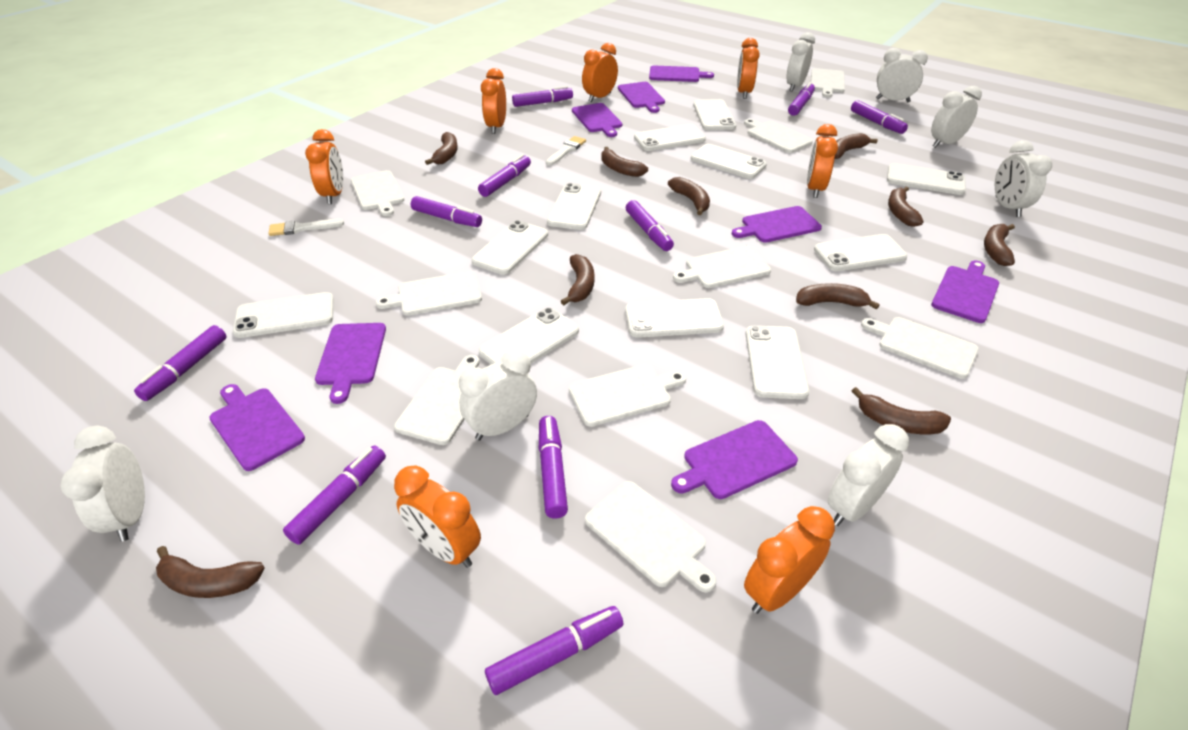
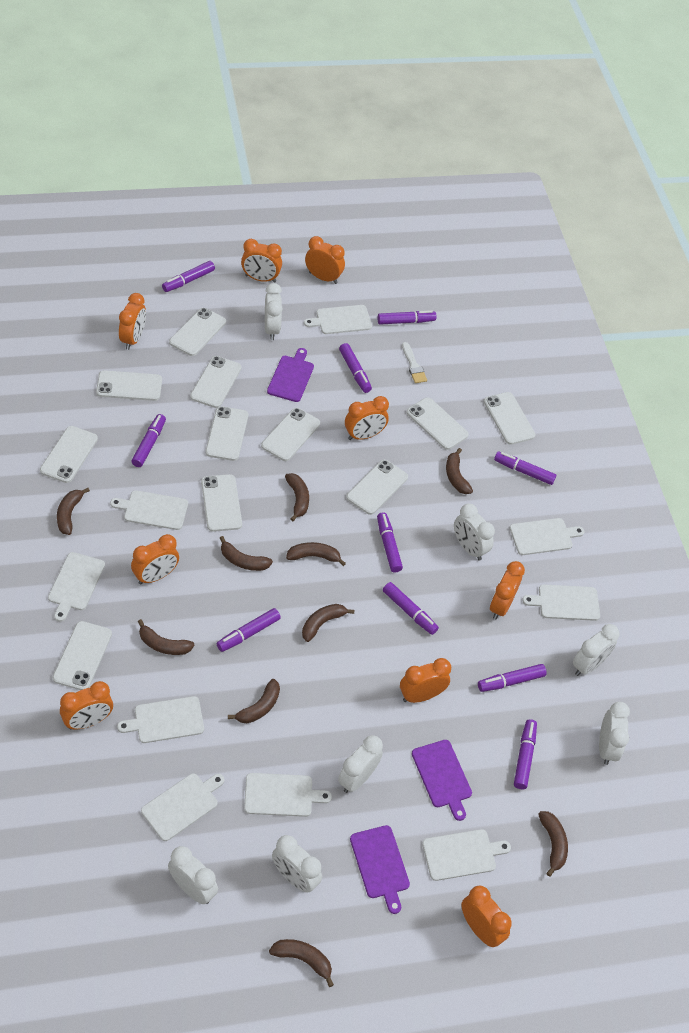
orange clock: [305,129,343,204] [394,465,481,568] [481,68,506,134] [582,43,618,102] [737,38,760,99] [744,506,835,614] [807,124,838,198] = 7 -> [60,681,113,729] [119,293,146,350] [131,534,179,584] [241,239,282,283] [305,236,345,284] [345,396,389,440] [400,658,451,703] [461,886,512,947] [490,561,525,620] = 9
purple cutting board: [209,384,305,471] [315,323,386,404] [572,103,622,137] [618,82,665,113] [649,65,714,82] [671,420,798,499] [732,206,822,243] [931,260,999,323] = 8 -> [267,348,314,402] [350,825,410,914] [412,740,472,821] = 3
white brush: [268,219,344,236] [546,136,586,166] = 2 -> [402,342,427,383] = 1

